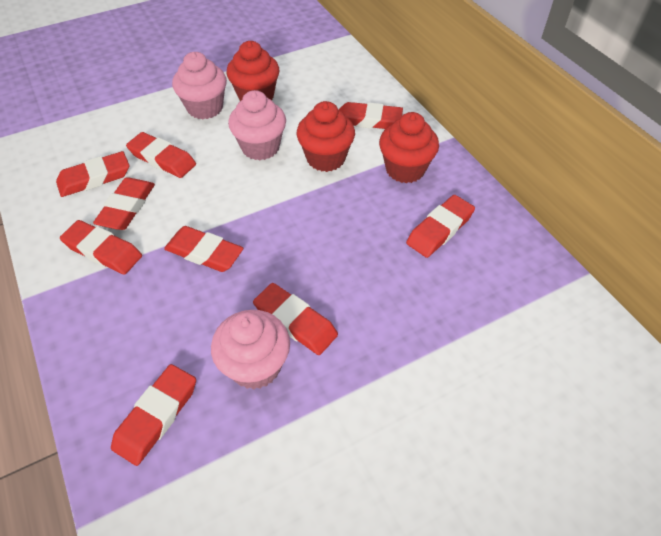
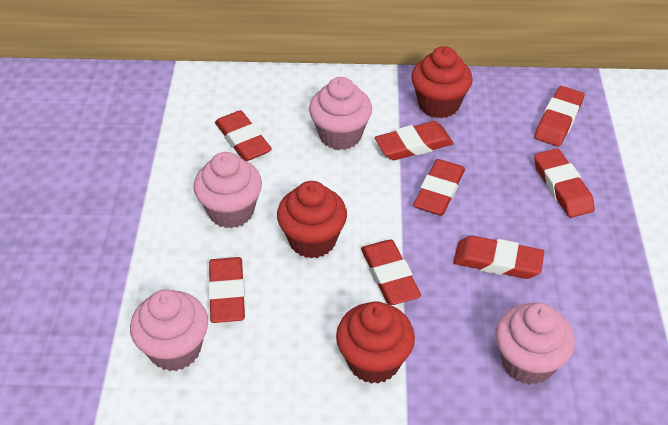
pink cupcake: [172,52,227,119] [211,310,290,390] [228,90,286,160] = 3 -> [130,289,208,371] [193,152,262,228] [309,77,372,150] [495,303,575,385] = 4
red eraser: [56,151,129,197] [60,220,142,275] [93,177,155,230] [111,364,196,466] [126,132,196,178] [164,226,244,272] [253,283,338,355] [339,102,403,129] [406,195,475,258] = 9 -> [208,257,245,323] [215,110,272,161] [361,240,421,305] [375,121,454,160] [413,159,465,216] [454,235,544,279] [534,86,584,147] [534,148,595,218] = 8

